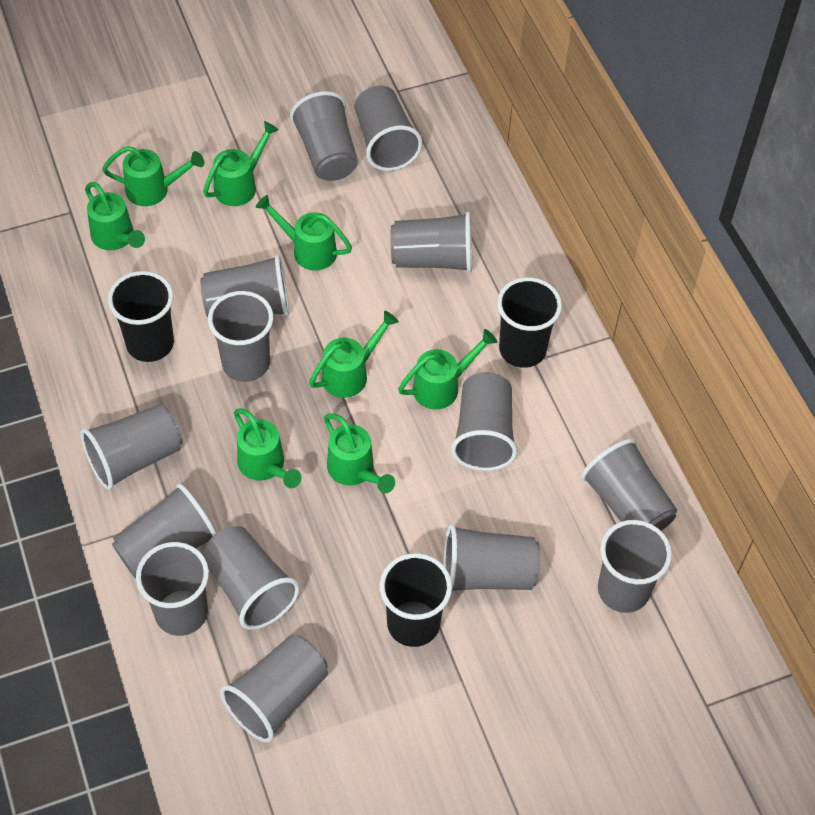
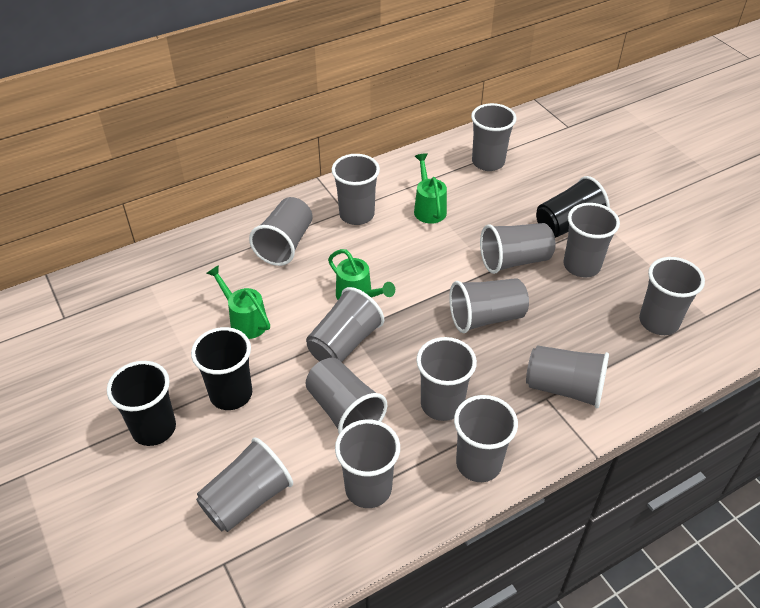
green watering can: [85,182,145,250] [102,146,204,206] [203,121,279,206] [234,409,302,488] [256,195,352,271] [309,311,399,398] [324,413,395,493] [398,329,497,409] = 8 -> [206,265,270,339] [328,249,395,300] [414,153,447,224] = 3

